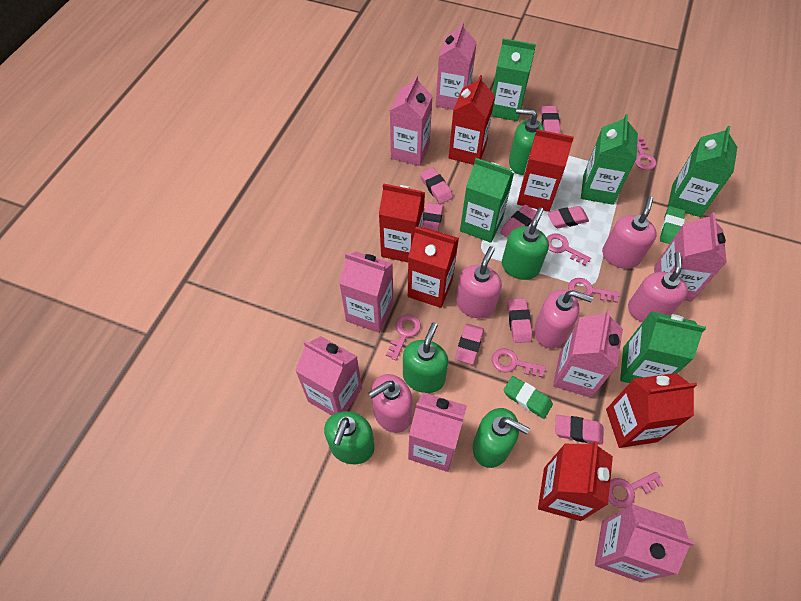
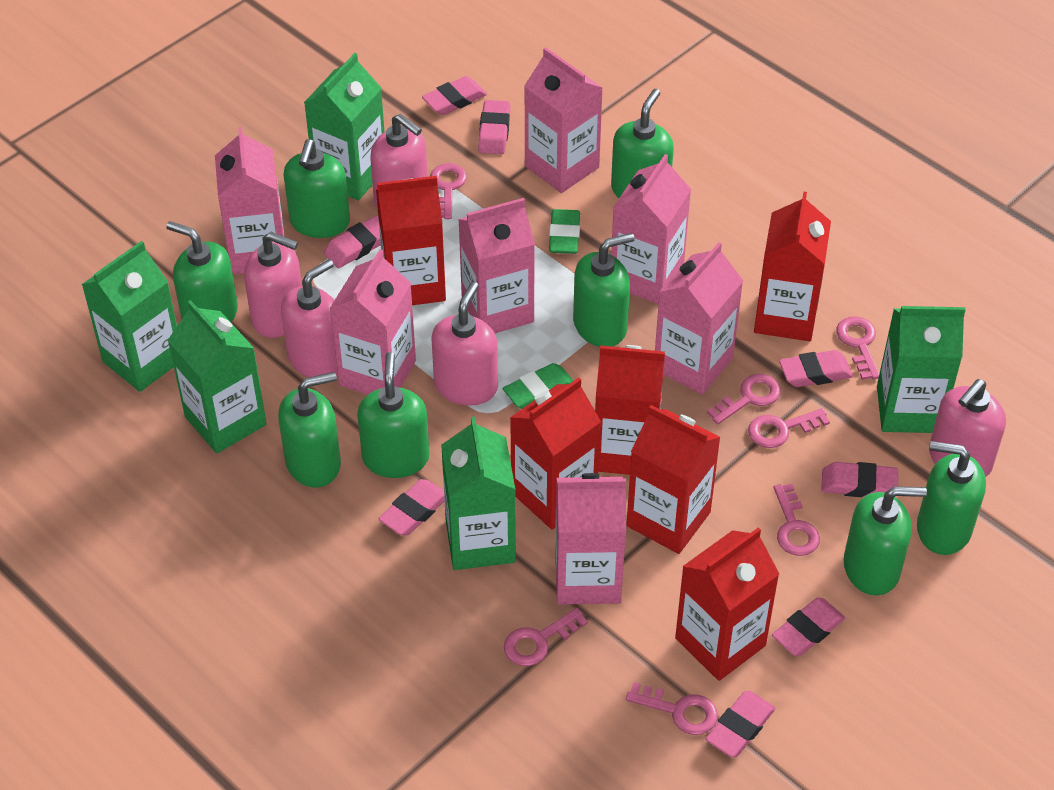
green soap dispenser: [324,411,375,464] [403,322,449,393] [473,408,530,468] [502,207,549,280] [509,109,545,175] = 5 -> [166,221,238,322] [278,372,341,487] [283,139,350,238] [357,352,430,478] [573,233,635,347] [611,89,674,198] [844,486,927,596] [917,441,986,555] = 8
pink carton: [295,336,362,416] [339,251,393,333] [390,75,433,166] [408,392,467,472] [435,22,477,110] [553,310,623,398] [595,504,694,582] [654,212,727,302] = 8 -> [215,127,285,274] [329,250,416,395] [458,198,535,333] [524,47,603,193] [555,473,626,605] [611,154,691,304] [655,242,743,395] = 7
pink key: [386,314,421,360] [492,348,546,378] [547,233,591,266] [568,278,620,303] [608,472,663,508] [635,137,656,170] = 6 -> [430,163,467,219] [504,607,588,666] [626,682,718,735] [707,374,781,424] [748,408,830,448] [774,484,820,556] [836,316,879,380] = 7

